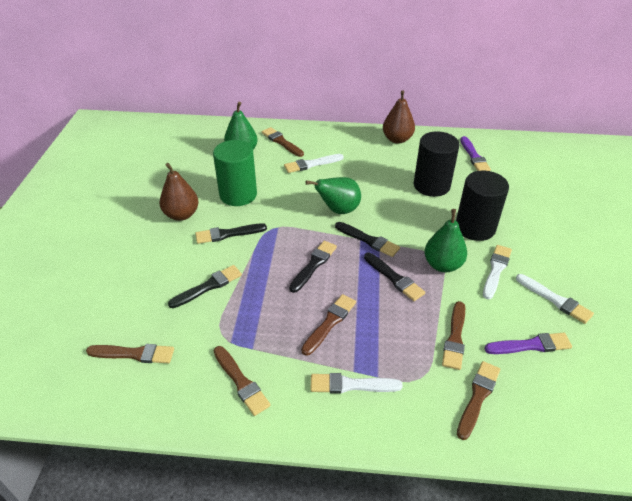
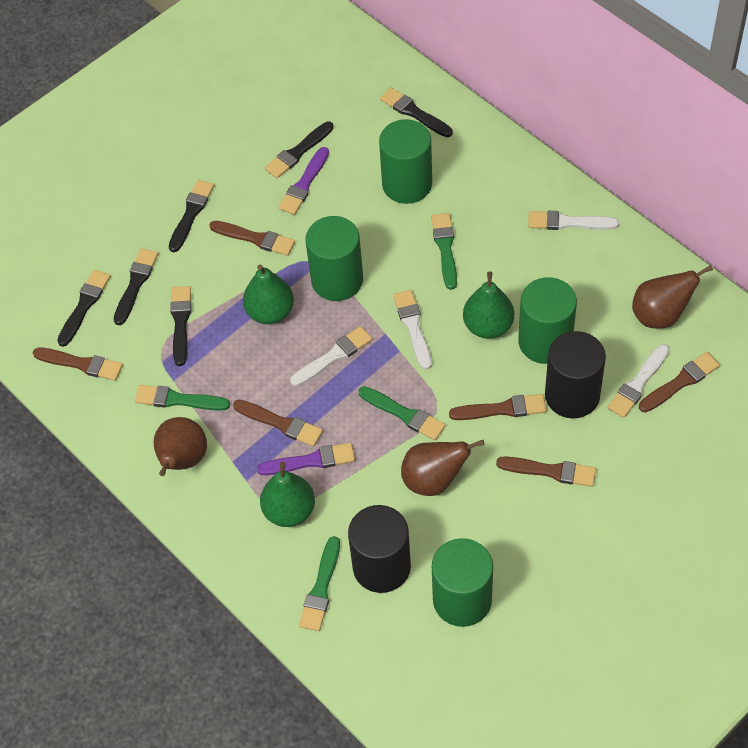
black brush: [168,265,242,308] [195,223,267,244] [289,241,337,293] [335,222,400,257] [364,253,425,301] = 5 -> [57,270,110,347] [114,248,158,325] [169,180,214,252] [170,286,192,366] [265,121,334,178] [380,88,453,137] = 6
brown pear: [159,163,198,221] [383,91,415,144] = 2 -> [154,417,207,476] [401,440,484,496] [632,265,713,329] = 3
green brush: none = 0 -> [135,385,230,411] [299,536,340,631] [358,386,446,440] [431,213,457,290] = 4
green cylinder: [213,140,257,206] = 1 -> [306,216,363,301] [379,119,432,204] [432,538,493,627] [518,277,577,364] = 4

